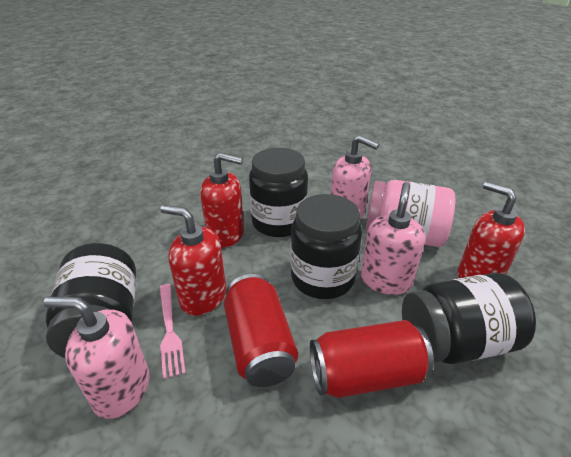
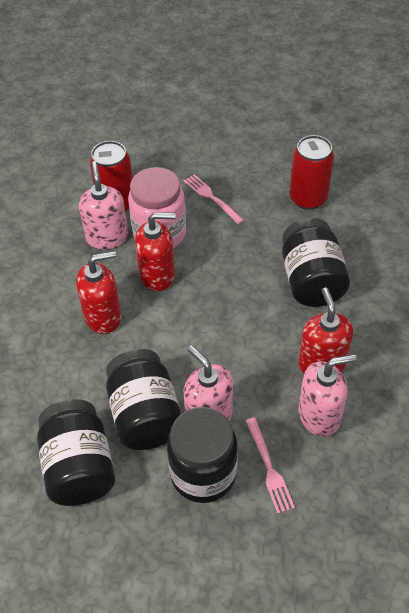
pink fork: [160,284,186,379] = 1 -> [184,174,244,225] [246,417,295,514] = 2

